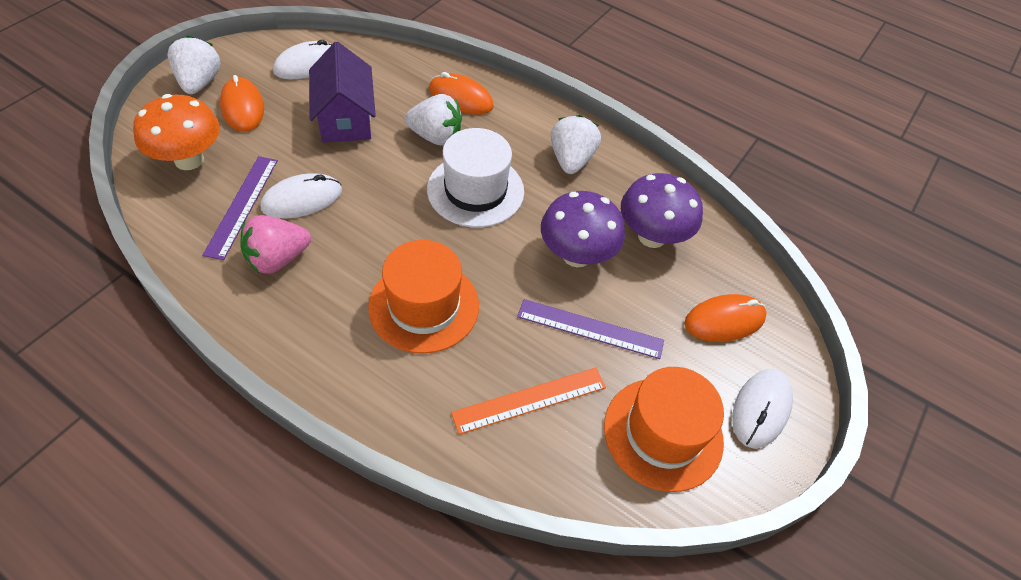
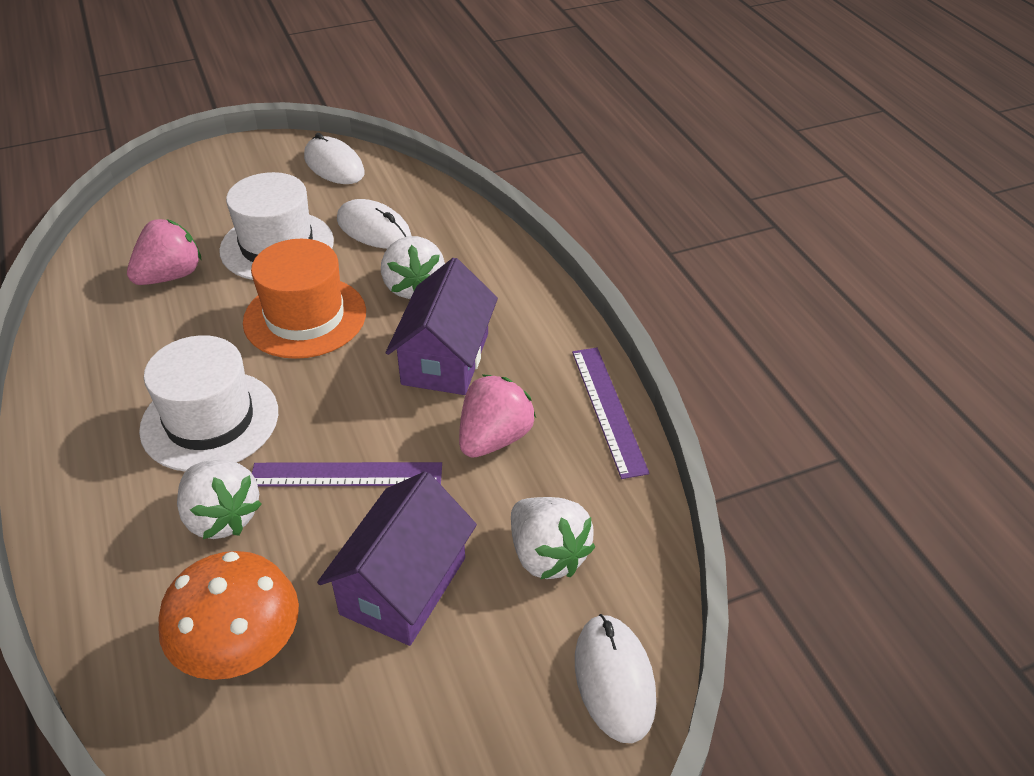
orange hat: [368,240,479,354] [604,367,724,492] = 2 -> [243,239,366,359] = 1
orange mouse: [220,75,264,132] [429,72,494,115] [684,294,767,342] = 3 -> none = 0
orange ruler: [451,368,606,435] = 1 -> none = 0
pink strawberry: [240,215,311,274] = 1 -> [127,219,201,285] [459,374,536,458] = 2
purple house: [309,42,376,143] = 1 -> [317,471,477,646] [386,258,498,395] = 2
purple mushroom: [541,191,625,267] [621,173,703,248] = 2 -> none = 0
white hat: [427,128,524,228] = 1 -> [139,335,278,472] [219,172,334,280] = 2

